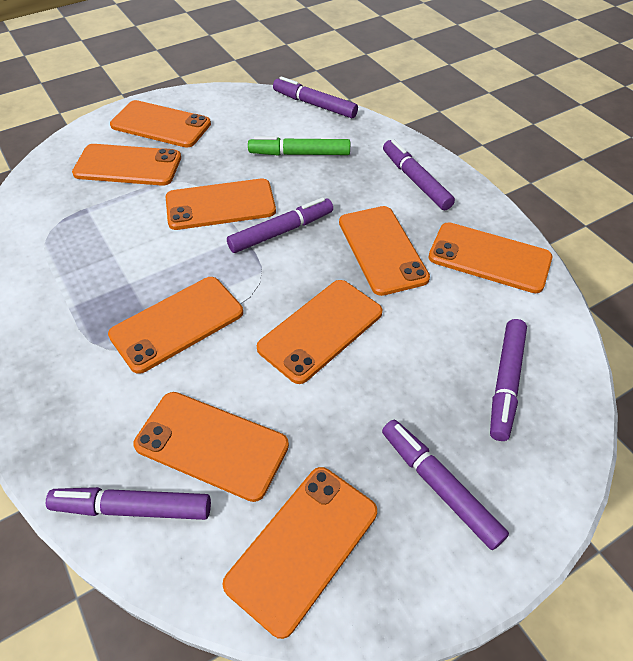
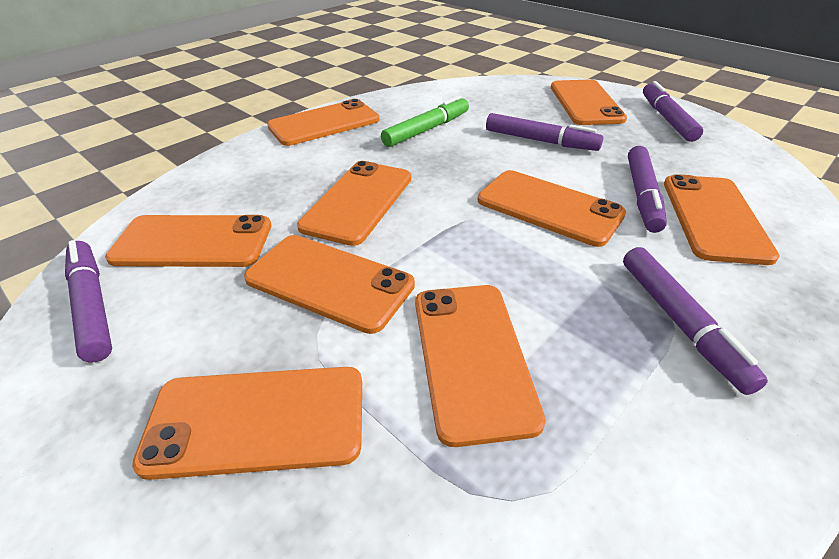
purple marker: [46,487,211,520] [227,197,333,253] [273,76,358,118] [382,420,509,550] [383,139,455,210] [490,319,527,441] = 6 -> [65,240,112,362] [486,113,603,151] [623,247,768,395] [628,146,667,233] [643,81,703,142] = 5

